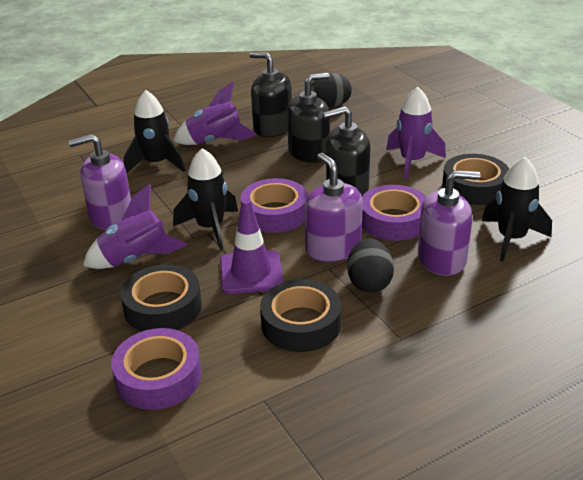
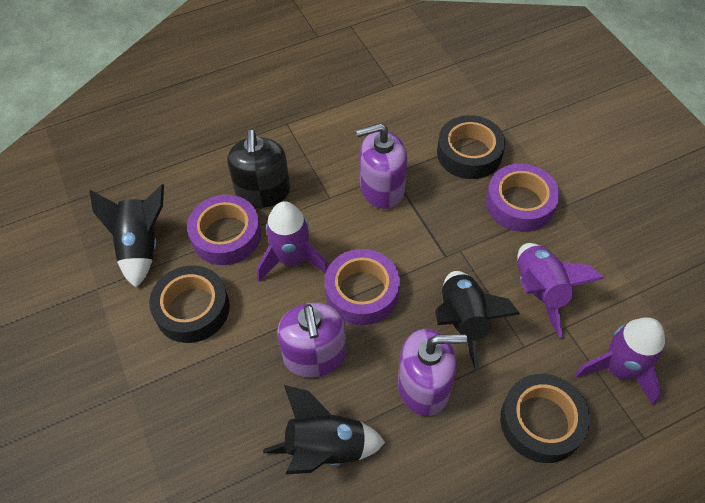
black egg: [311,73,352,107] [347,238,394,293] = 2 -> none = 0
black soap dispenser: [249,52,292,137] [287,73,330,163] [323,106,370,196] = 3 -> [227,130,290,208] = 1
purple traffic cone: [220,199,284,294] = 1 -> none = 0

